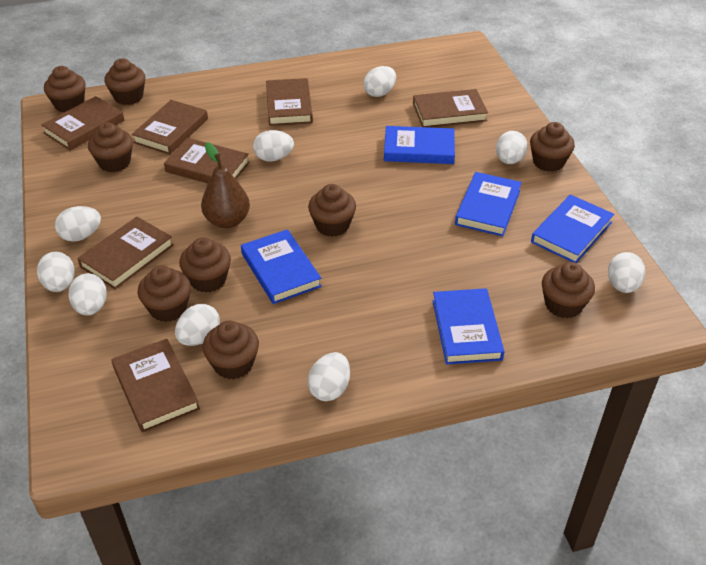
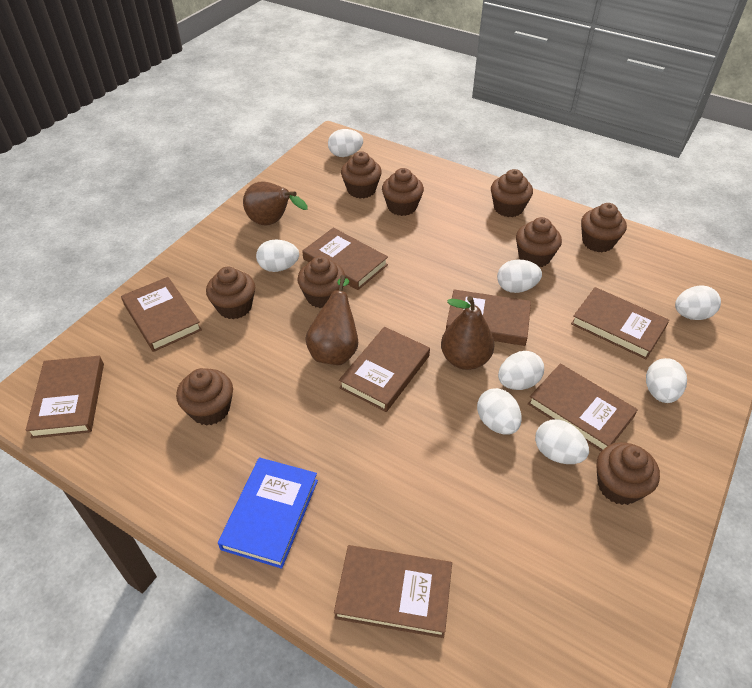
blue book: [241,229,322,304] [384,126,455,164] [432,288,505,364] [455,172,522,236] [531,195,614,263] = 5 -> [218,457,318,569] = 1
brown book: [41,96,124,150] [77,217,174,289] [111,339,200,433] [132,100,208,155] [164,138,250,183] [266,78,313,126] [413,89,488,127] = 7 -> [26,356,104,439] [121,277,202,352] [302,228,388,290] [334,545,452,638] [339,327,430,412] [446,289,531,346] [528,364,638,451] [571,287,669,359] = 8
brown pear: [201,142,250,228] = 1 -> [243,181,308,226] [305,275,358,365] [441,296,494,370] = 3
white egg: [37,252,75,292] [55,206,101,242] [68,273,107,316] [175,304,220,346] [253,130,294,162] [307,352,350,401] [363,66,396,97] [496,131,528,164] [608,252,645,293] = 9 -> [256,239,299,272] [328,129,363,157] [477,388,522,435] [497,260,542,293] [498,351,544,390] [535,419,589,464] [646,358,687,403] [675,286,721,320] = 8

